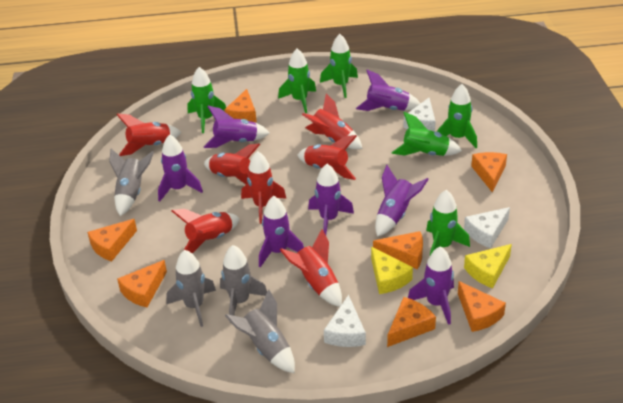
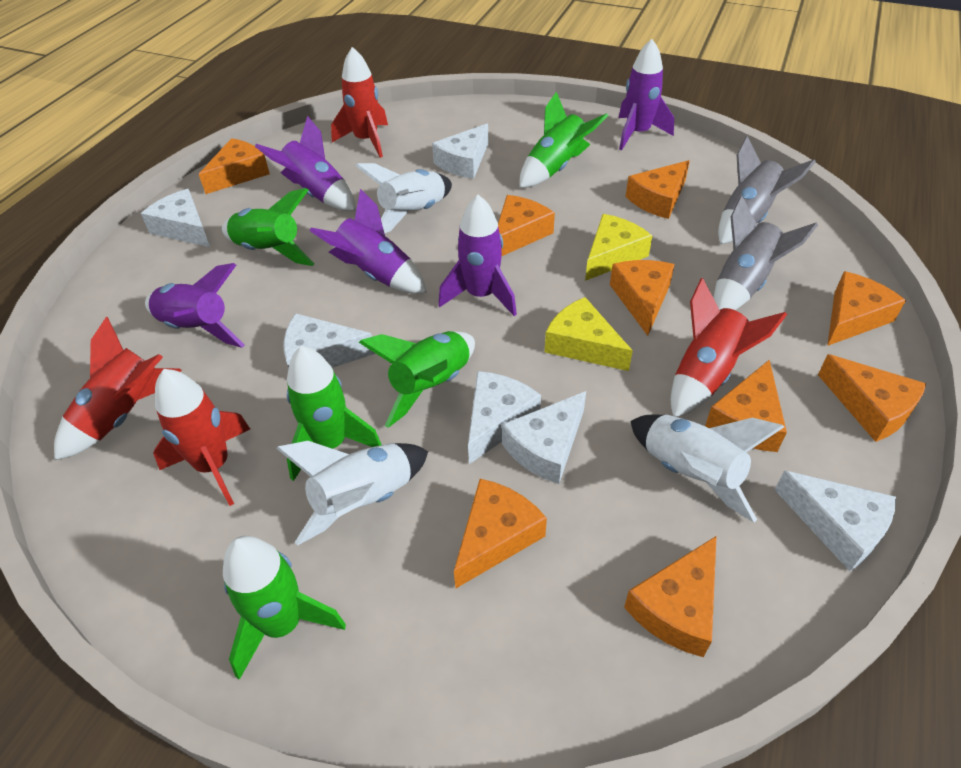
green rocket: [187,67,226,133] [278,48,316,113] [320,34,358,98] [392,112,462,156] [426,190,470,255] [437,84,477,148] = 6 -> [222,188,314,266] [223,536,346,680] [287,346,381,481] [359,331,475,428] [520,92,608,188] = 5
grey rocket: [109,148,154,216] [166,250,216,327] [220,245,267,323] [225,289,295,373] = 4 -> [713,195,818,310] [718,136,816,244] = 2
orange cheese: [87,219,137,262] [117,260,167,307] [224,89,257,123] [373,231,423,270] [387,297,436,347] [458,281,506,332] [471,152,507,193] = 7 -> [199,138,270,194] [454,479,547,588] [498,195,555,256] [610,260,675,336] [624,536,717,657] [626,160,690,219] [705,360,787,452] [818,354,926,442] [827,271,906,346] = 9
purple rocket: [158,134,203,202] [204,106,270,148] [259,196,304,267] [308,164,354,235] [356,70,420,111] [375,165,429,237] [408,246,454,325] = 7 -> [145,263,245,348] [255,116,356,211] [310,189,427,294] [438,195,517,316] [619,39,674,150] = 5
red rocket: [116,113,182,156] [172,209,240,253] [204,143,260,184] [241,151,286,224] [280,229,342,307] [297,135,357,180] [302,94,363,149] = 7 -> [54,316,182,461] [153,369,250,506] [331,47,388,158] [671,278,787,417] = 4
white cheese: [324,295,366,347] [403,98,436,132] [464,207,510,249] = 3 -> [141,189,210,247] [284,313,375,368] [432,124,488,179] [468,371,541,464] [502,391,586,484] [775,471,896,571] = 6
white rocket: none = 0 -> [276,441,428,546] [355,163,452,233] [630,415,784,522] = 3

